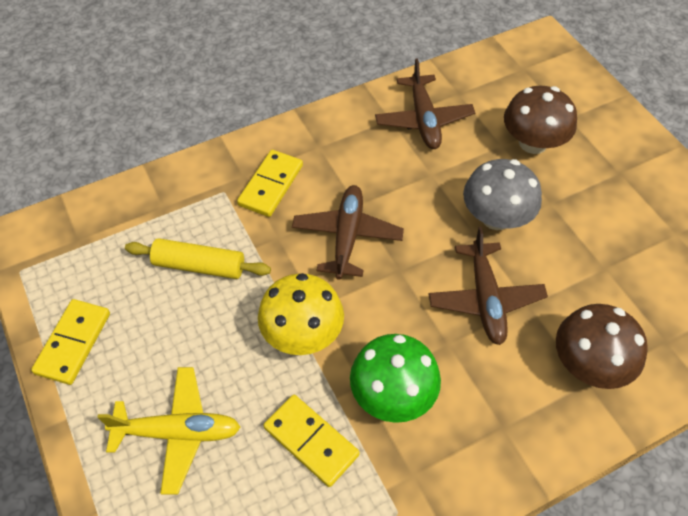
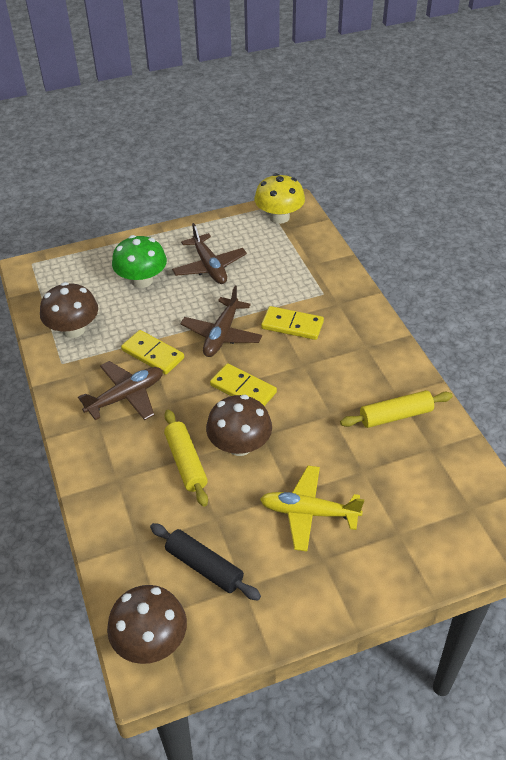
black rolling pin: none = 0 -> [150,523,261,601] = 1
brown mushroom: [504,86,577,154] [556,304,648,389] = 2 -> [40,282,98,338] [107,585,187,664] [206,395,272,456] = 3
grey mushroom: [463,159,542,230] = 1 -> none = 0
yellow rolling pin: [125,238,271,279] = 1 -> [164,410,208,507] [340,390,453,428] = 2

